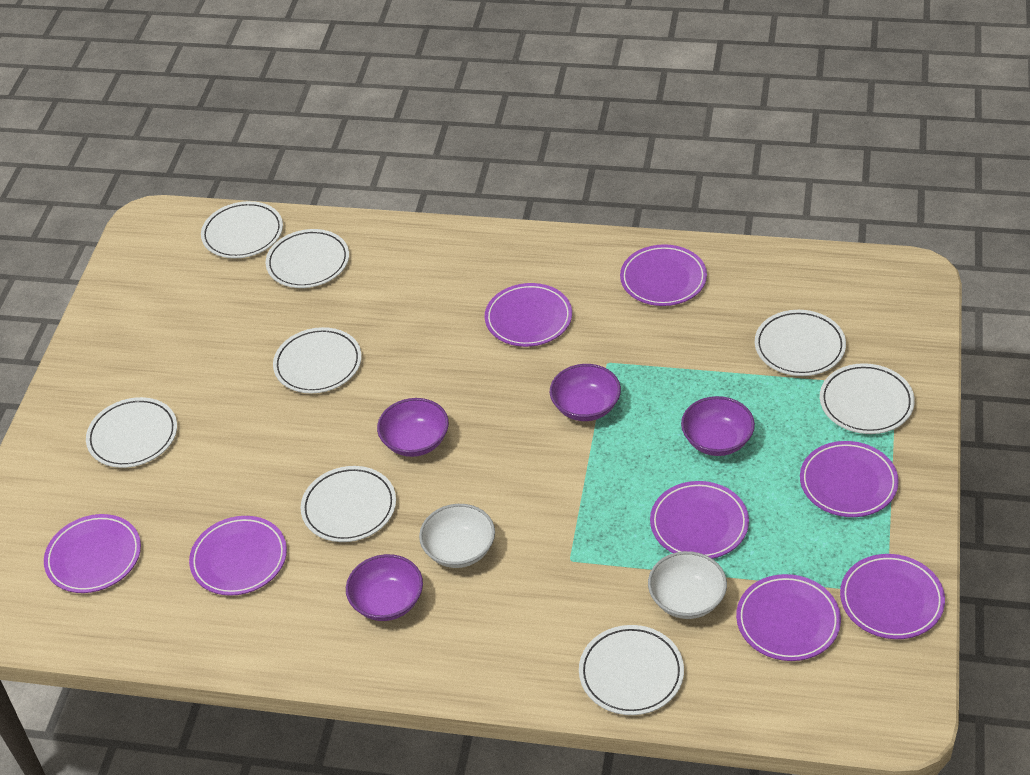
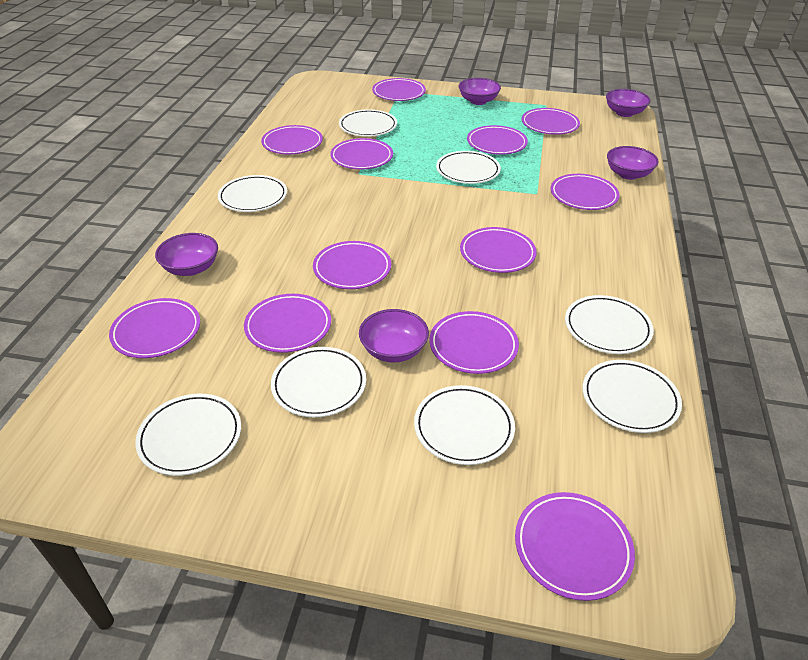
purple bowl: [346,554,423,621] [377,398,449,457] [550,364,621,421] [681,396,755,456] = 4 -> [155,233,218,276] [359,309,429,363] [459,78,501,105] [606,89,651,117] [607,146,659,180] = 5
purple plate: [44,514,141,593] [189,516,287,596] [485,283,572,347] [620,244,707,306] [650,481,749,559] [736,574,841,661] [800,441,899,517] [840,554,945,639] = 8 -> [109,298,200,358] [244,294,331,353] [261,125,323,155] [313,241,391,289] [330,138,393,170] [372,78,426,101] [429,311,519,374] [460,227,537,273] [467,125,528,155] [515,492,635,601] [522,108,580,135] [551,174,620,210] = 12
white bowl: [419,504,495,568] [648,551,727,619] = 2 -> none = 0

